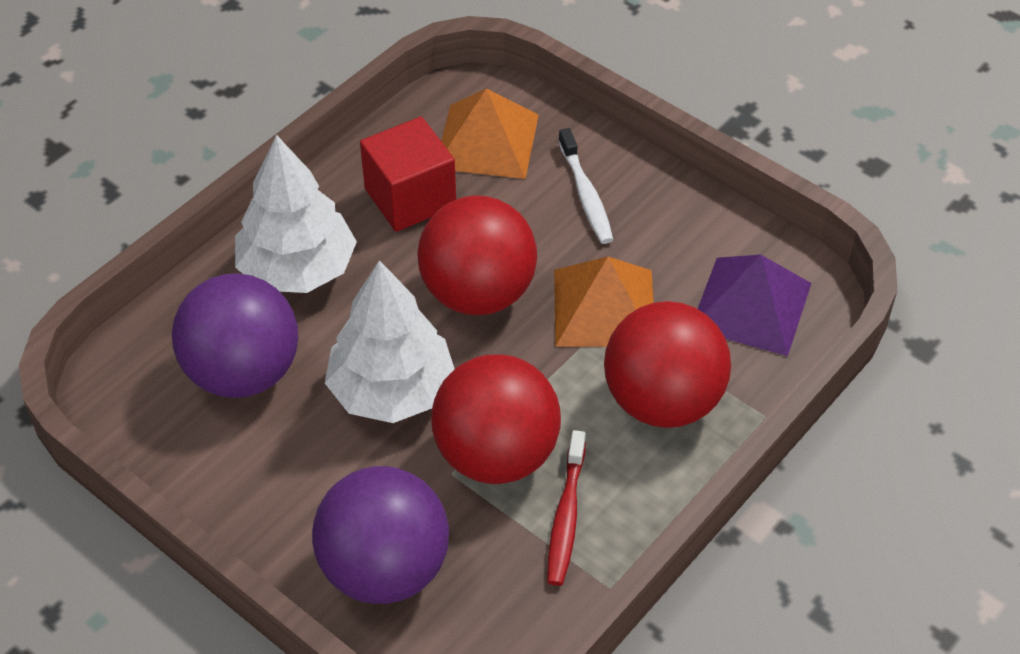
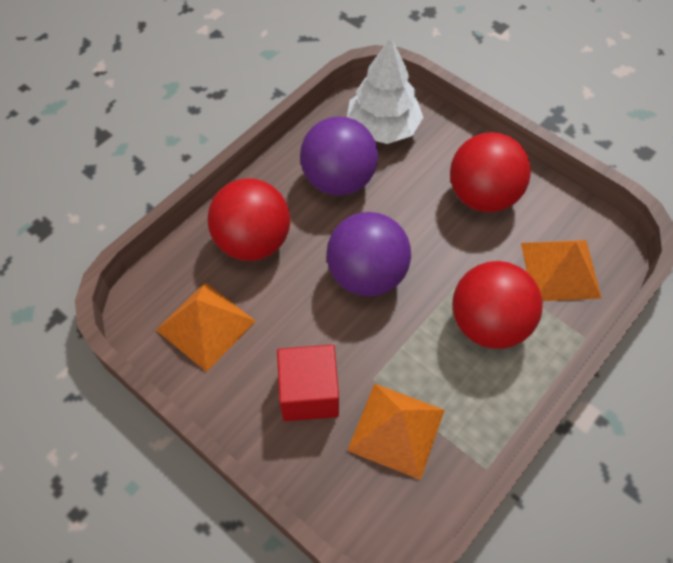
orange pyramid: [441,88,539,179] [554,257,654,347] = 2 -> [156,282,256,372] [347,383,445,480] [521,240,601,301] = 3
purple pyramid: [698,255,811,356] = 1 -> none = 0
red toothbrush: [547,430,586,586] = 1 -> none = 0
white toothbrush: [558,128,613,244] = 1 -> none = 0
white tree: [235,135,357,293] [325,260,454,423] = 2 -> [347,37,424,144] = 1

